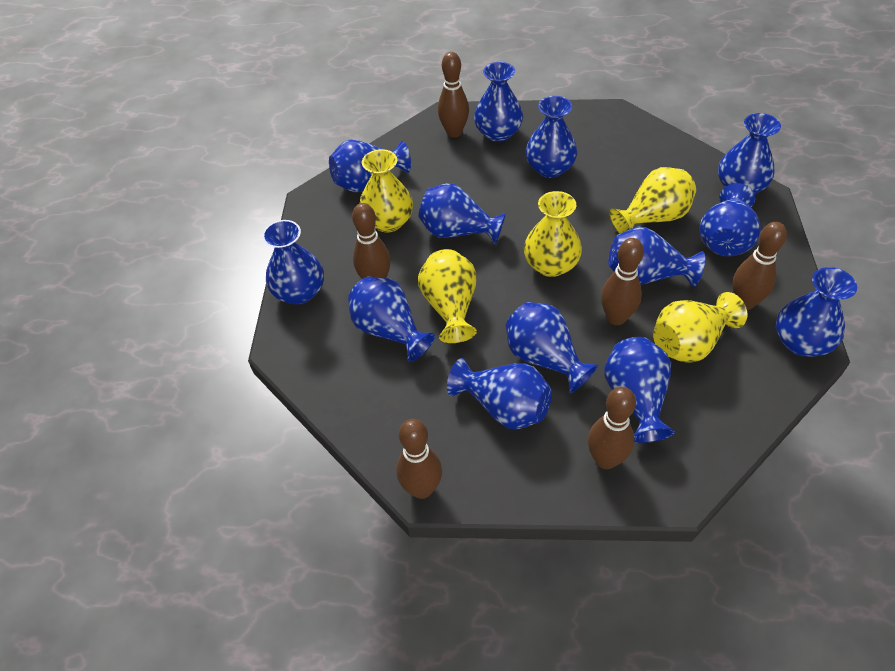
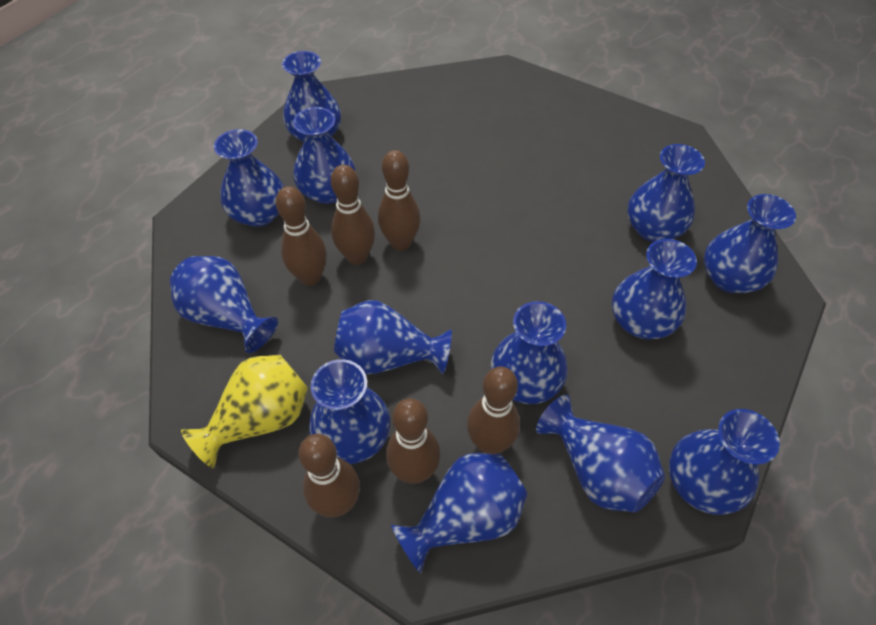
yellow vase: [360,149,413,232] [418,249,477,343] [524,191,582,277] [610,167,696,234] [653,292,747,363] = 5 -> [181,355,308,468] = 1

